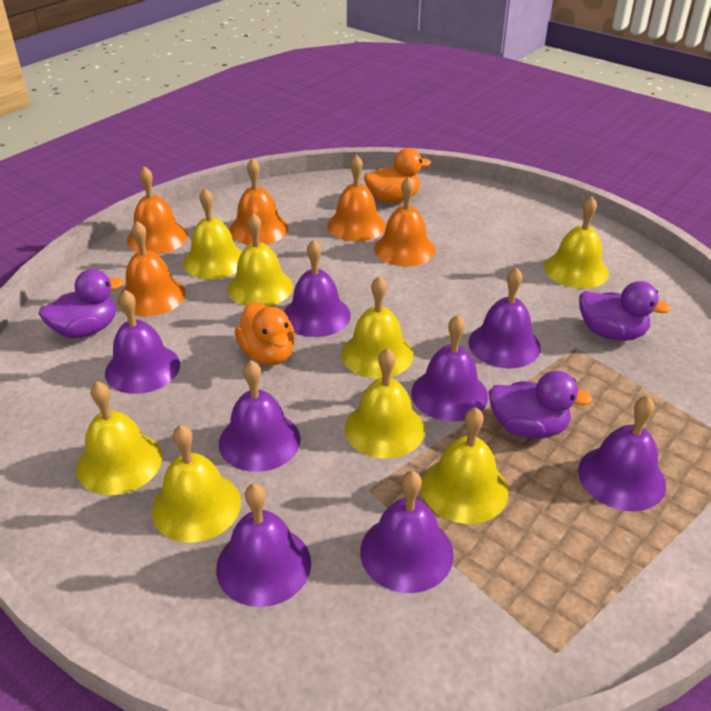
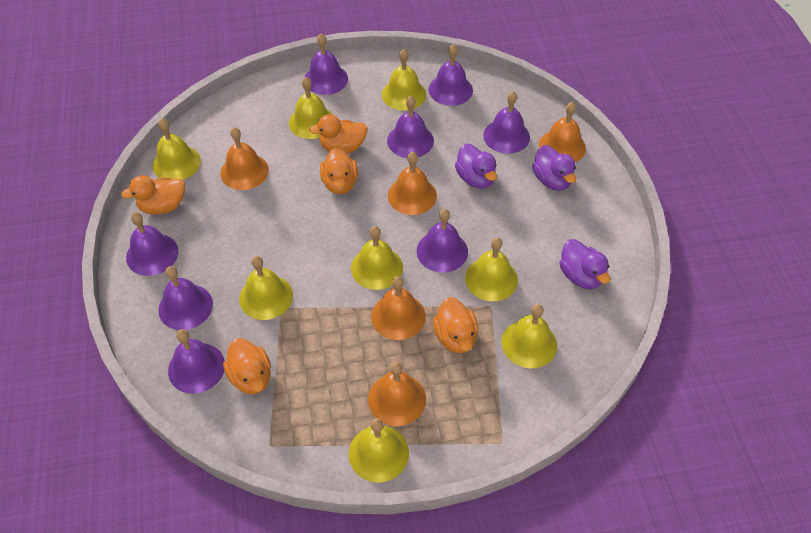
orange duck: [235,302,295,365] [364,148,431,203] = 2 -> [121,175,185,215] [223,338,271,394] [309,114,368,153] [320,147,358,194] [433,297,478,353] = 5

